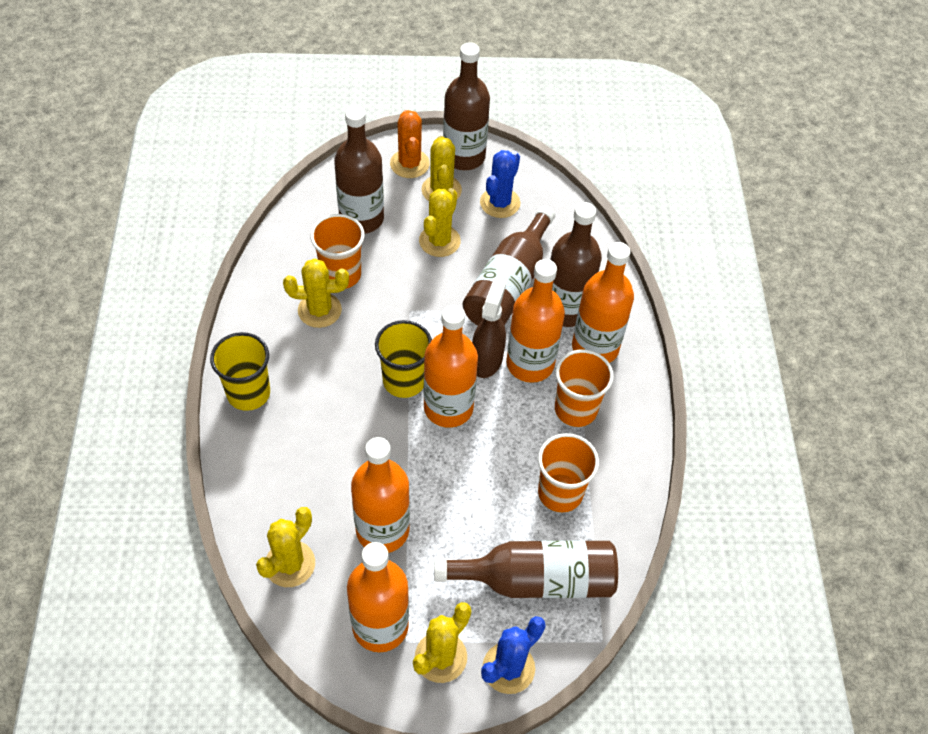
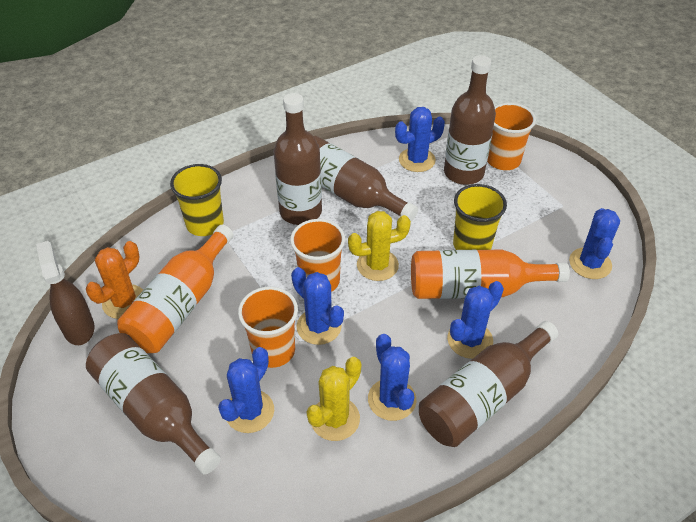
blue cactus: [480,150,520,218] [481,616,546,694] = 2 -> [218,347,274,433] [291,267,344,345] [368,334,416,421] [395,107,445,172] [447,281,504,359] [569,208,620,279] = 6
orange bottle: [347,542,409,652] [351,437,410,553] [423,305,478,428] [506,259,565,383] [572,242,634,363] = 5 -> [117,225,234,353] [411,249,570,299] = 2
yellow cactus: [256,507,315,587] [283,259,349,328] [413,602,471,683] [419,188,461,257] [422,136,462,201] = 5 -> [306,357,361,441] [348,211,411,281] = 2

